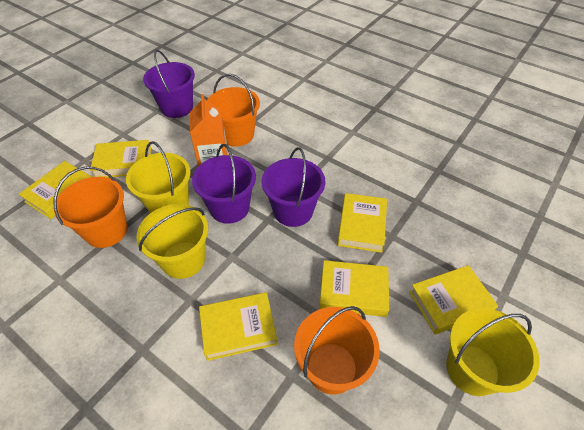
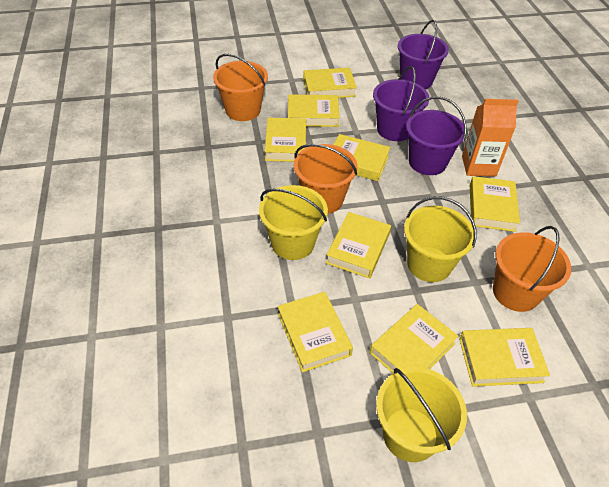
yellow book: [18,161,91,219] [90,140,151,178] [199,292,277,361] [319,260,389,317] [337,193,387,253] [409,265,498,334] = 6 -> [265,118,306,162] [278,292,353,373] [288,94,340,127] [303,68,357,98] [326,212,391,278] [334,134,391,181] [370,304,459,373] [459,328,550,386] [470,176,520,232] = 9

